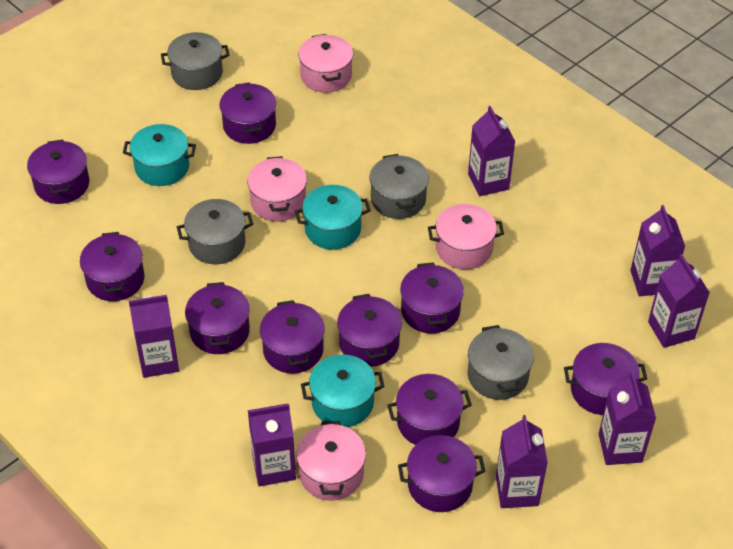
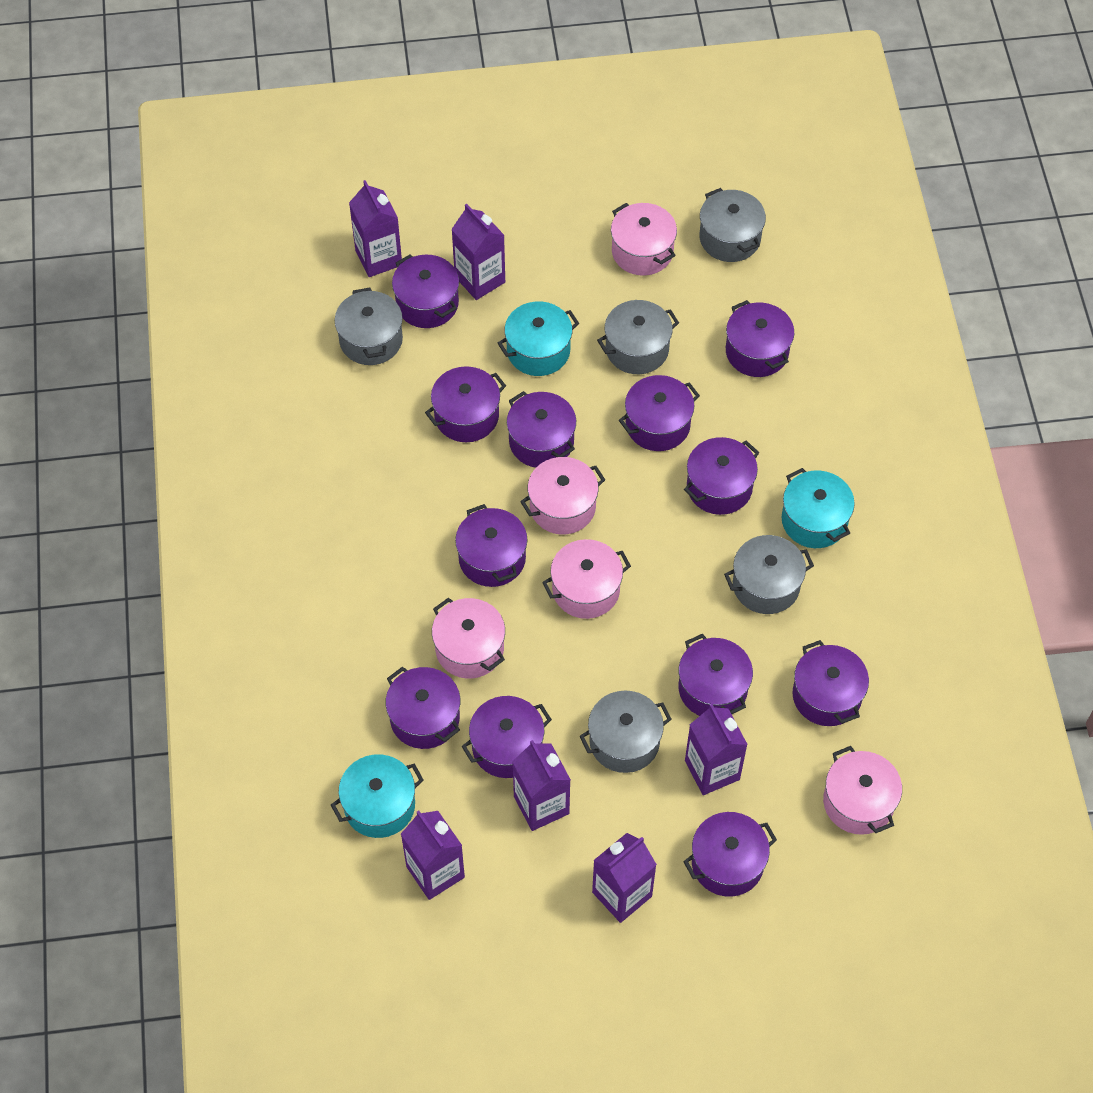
grey pot: [161,32,229,90] [177,199,253,264] [369,154,429,219] [468,325,534,400] = 4 -> [335,287,403,365] [580,691,672,773] [597,300,679,374] [699,188,766,262] [724,535,814,614] = 5
pink pot: [247,156,307,221] [296,421,366,501] [298,34,353,93] [428,204,504,269] = 4 -> [432,598,505,679] [520,457,605,534] [542,539,631,619] [611,203,677,276] [823,746,902,835] = 5
purple carton: [129,295,179,378] [248,404,296,486] [468,106,516,196] [496,415,548,508] [599,372,656,465] [630,205,685,296] [648,254,710,348] = 7 -> [349,180,402,277] [401,811,465,900] [451,204,505,300] [512,740,571,831] [592,833,657,923] [685,704,748,795] = 6
purple pot: [27,140,89,204] [80,232,145,301] [185,282,250,354] [219,82,276,144] [260,300,325,374] [337,294,402,367] [387,374,472,445] [398,435,485,512] [400,262,464,333] [564,343,647,415] = 10 -> [386,667,460,749] [392,254,459,328] [425,366,506,442] [455,504,527,587] [462,696,552,778] [507,391,576,468] [619,375,700,451] [679,634,753,716] [683,812,777,897] [684,437,759,515] [726,300,794,377] [793,640,869,726] = 12

